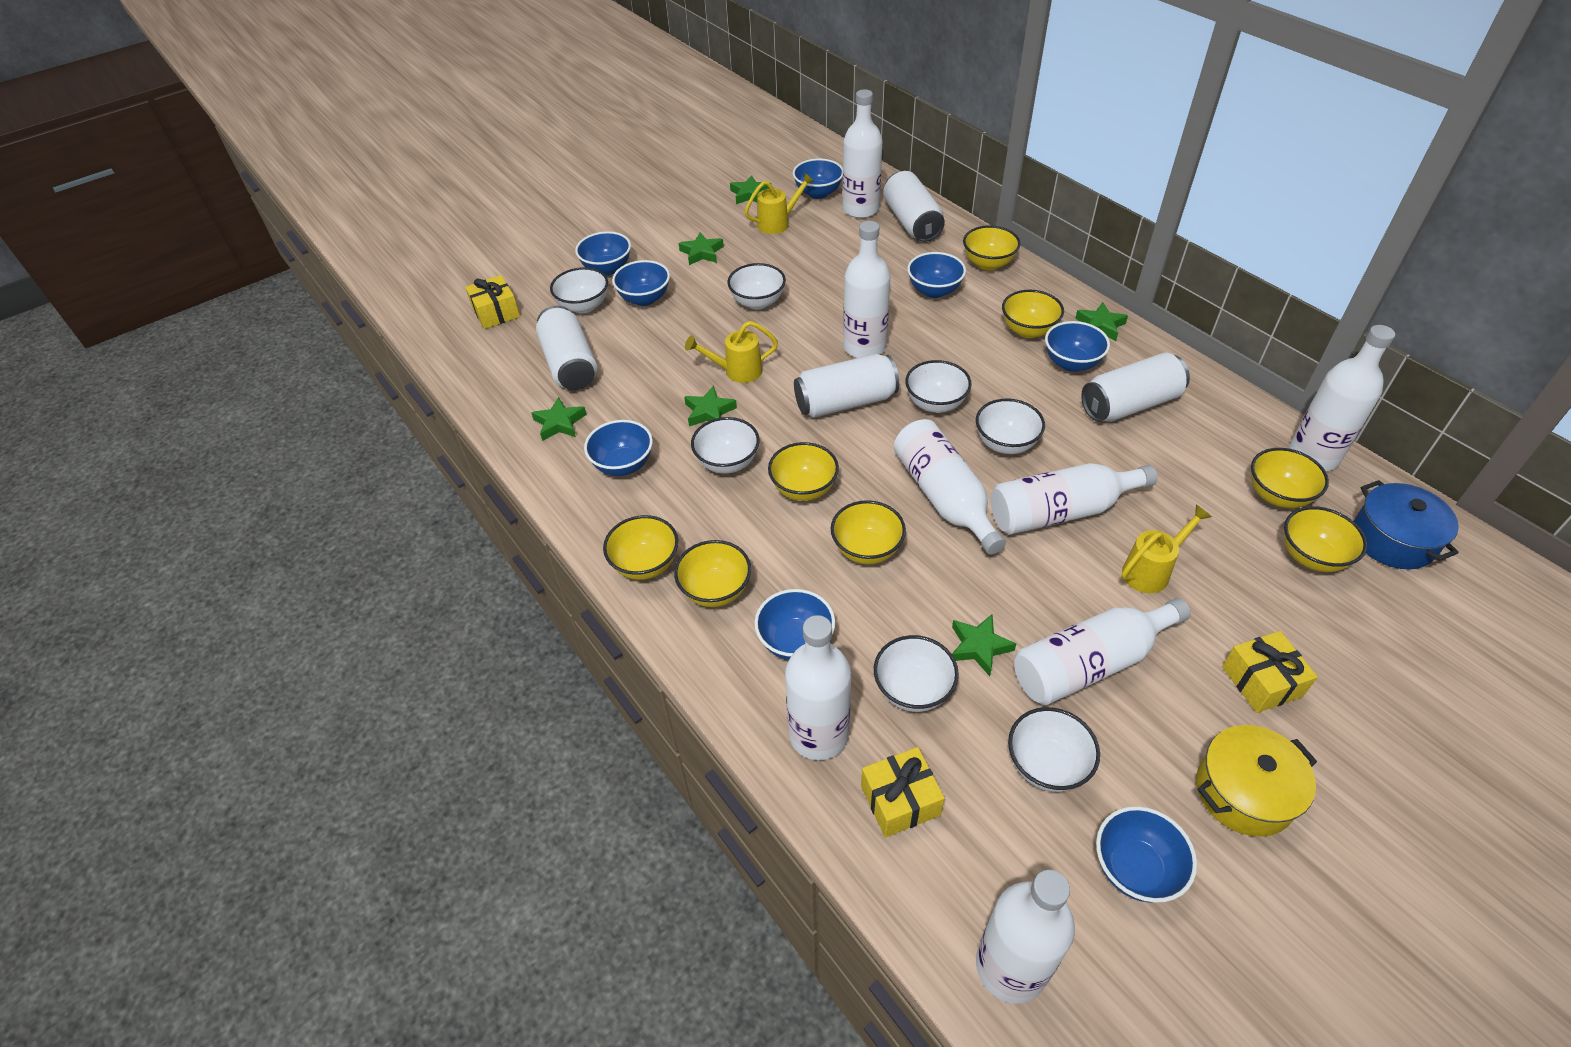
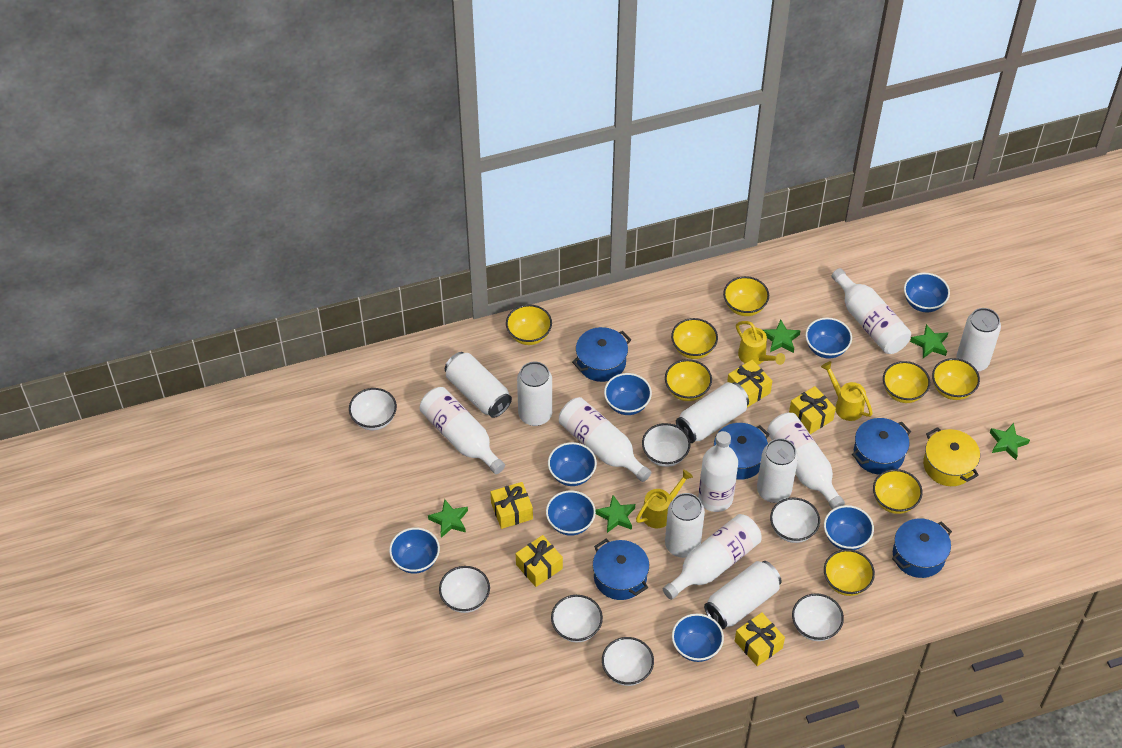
blue pot: [1354,480,1459,569] = 1 -> [572,327,631,382] [593,539,649,600] [714,423,770,480] [852,418,911,475] [892,519,952,578] = 5
green star: [531,397,587,441] [679,233,724,265] [684,386,737,426] [730,175,771,204] [952,614,1016,676] [1075,302,1128,341] = 6 -> [428,499,468,538] [596,495,635,533] [763,320,801,353] [910,324,948,358] [990,423,1030,460] = 5
white bottle: [785,615,851,760] [842,89,883,218] [843,221,891,358] [894,419,1006,555] [976,870,1075,1004] [991,463,1157,535] [1014,598,1191,705] [1289,325,1395,471] = 8 -> [420,387,505,474] [559,397,651,482] [663,514,762,600] [698,431,738,512] [767,413,845,509] [831,268,911,354] = 6
white can: [536,305,597,390] [794,354,899,418] [883,171,945,242] [1081,353,1190,422] = 4 -> [445,352,512,418] [517,362,552,426] [665,493,705,558] [676,382,749,443] [704,561,782,629] [757,438,798,503] [957,308,1001,372] = 7
yellow gift: [465,275,520,329] [861,747,945,837] [1222,631,1318,713] = 3 -> [490,482,533,529] [516,535,563,587] [727,360,772,407] [735,612,785,666] [789,386,836,434] = 5

